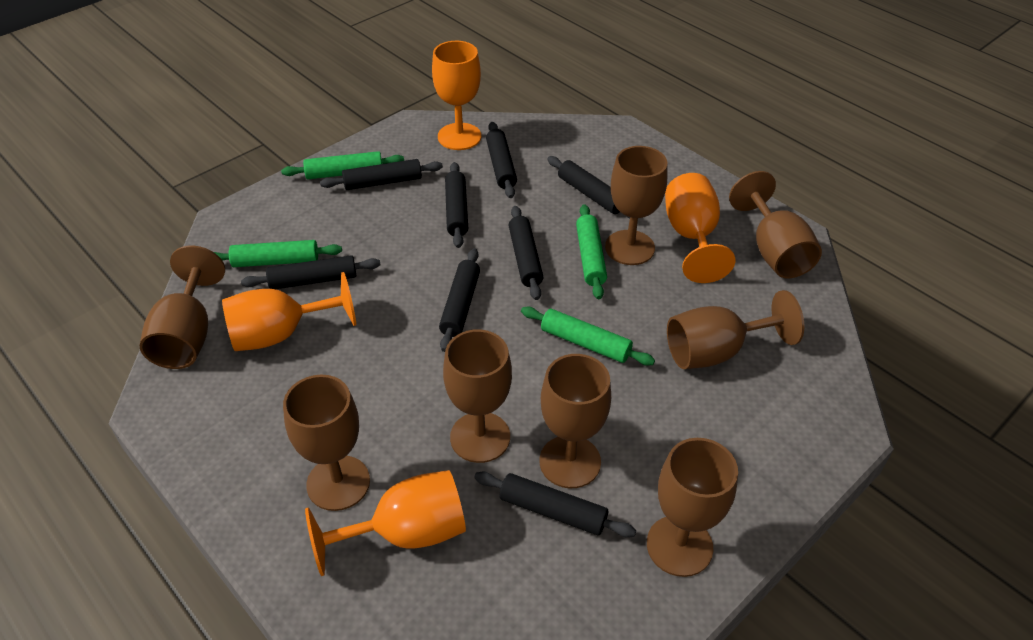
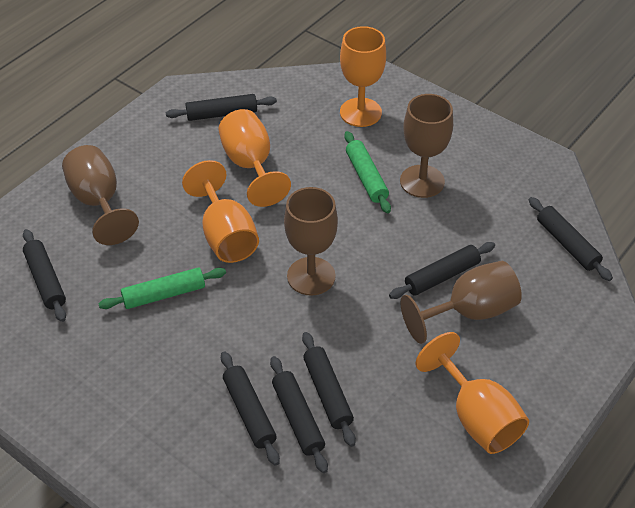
black rolling pin: [241,255,381,289] [320,159,443,190] [439,248,480,352] [445,162,468,248] [474,472,636,538] [486,122,517,198] [509,206,544,300] [547,156,630,219] = 8 -> [23,229,66,322] [166,94,277,121] [221,351,280,466] [270,356,328,473] [302,332,356,447] [389,242,495,299] [529,197,613,281] = 7
brown goblet: [139,246,225,369] [283,375,370,511] [443,329,512,463] [539,354,611,488] [605,146,668,265] [647,438,738,577] [667,290,804,369] [729,171,822,278] = 8 -> [62,145,139,245] [284,187,338,296] [400,94,453,198] [401,261,522,344] = 4
green rolling pin: [214,240,342,267] [281,151,404,179] [521,307,655,366] [576,204,607,299] = 4 -> [98,268,226,309] [344,131,391,213] = 2

